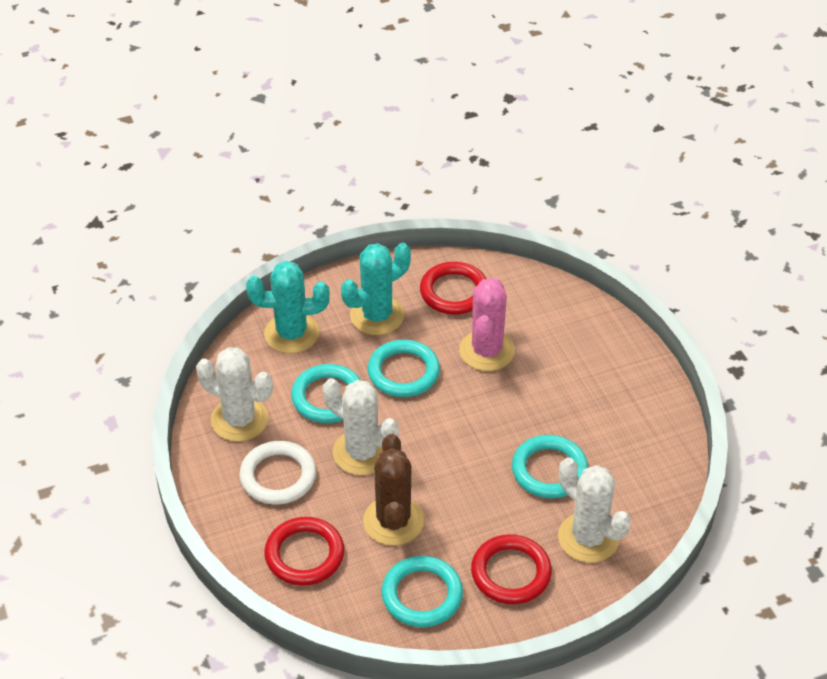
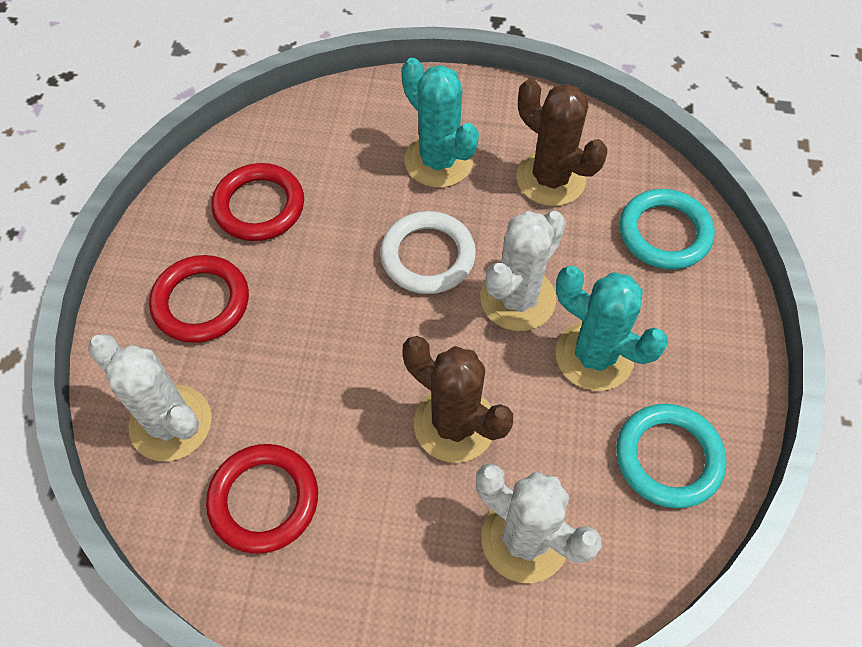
brown cactus: [363,434,424,546] = 1 -> [402,336,513,463] [516,79,607,206] = 2
pink cactus: [459,278,515,371] = 1 -> none = 0
turquoise ring: [291,364,361,423] [367,340,440,397] [382,556,463,627] [512,435,588,498] = 4 -> [616,404,726,508] [620,189,715,270] = 2

